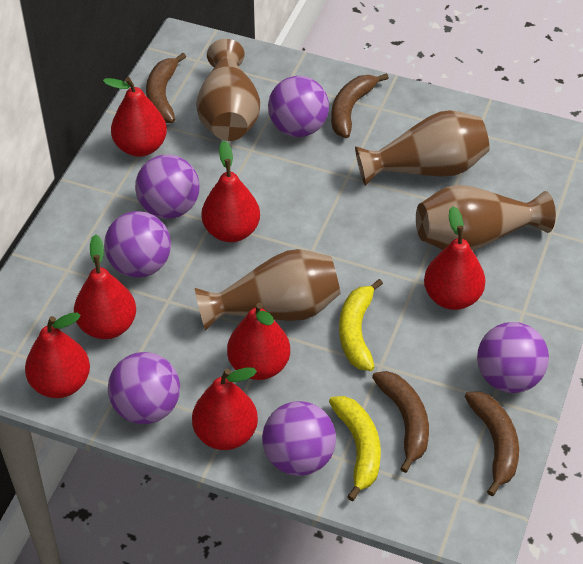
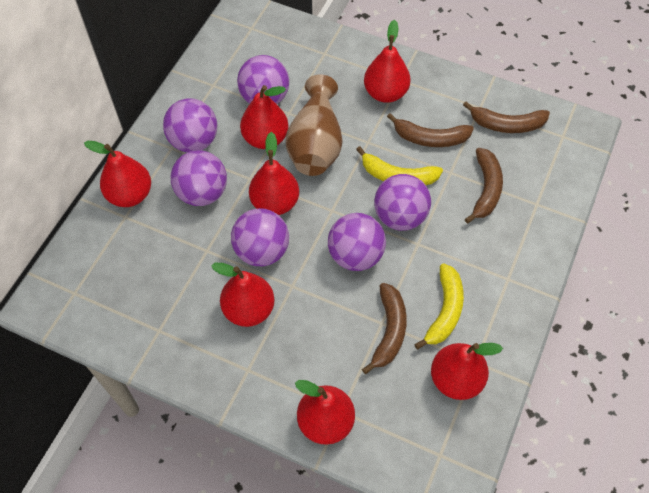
brown vase: [195,249,341,331] [196,39,260,141] [355,110,489,186] [416,185,556,251] = 4 -> [286,74,342,176] = 1

